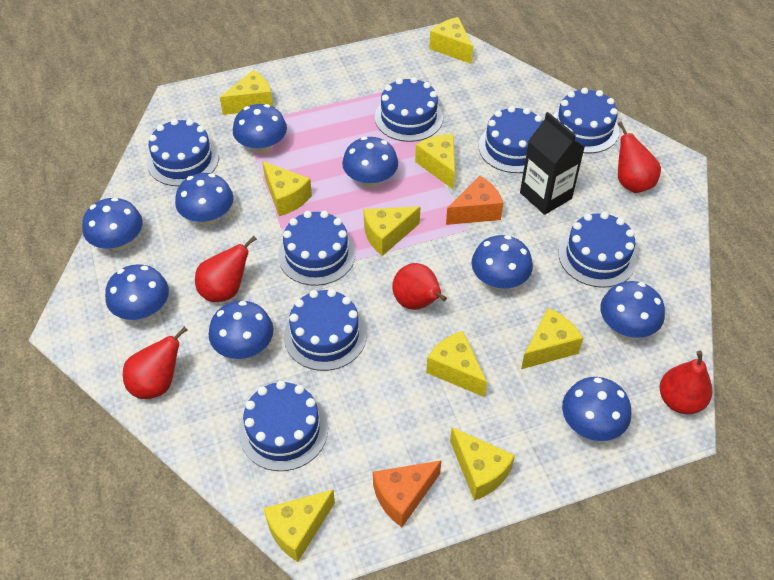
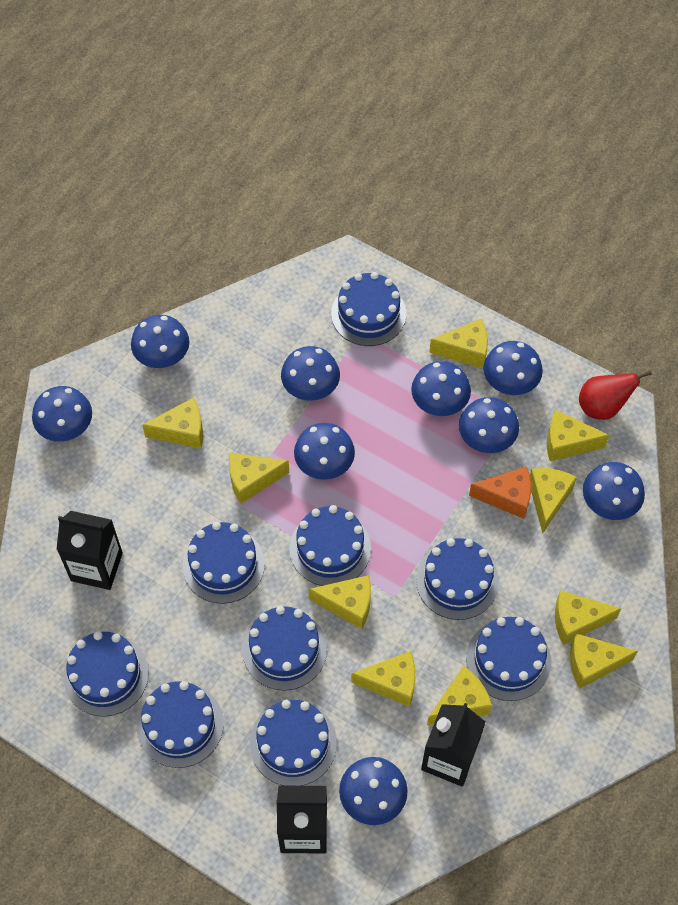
black carton: [520,112,585,215] = 1 -> [56,511,123,590] [276,785,327,854] [421,703,485,787] = 3
blue cake: [147,119,219,186] [239,381,328,471] [278,211,356,286] [284,289,367,371] [375,77,443,142] [479,106,543,173] [553,88,619,153] [558,212,637,288] = 8 -> [63,631,149,717] [137,681,224,768] [182,522,265,604] [242,606,327,691] [250,700,337,786] [289,505,371,586] [331,272,406,346] [416,538,499,620] [466,617,551,701] = 9
orange cheese: [373,460,442,527] [446,176,503,225] = 2 -> [469,466,531,519] = 1
red pear: [123,326,187,399] [195,236,257,302] [392,263,447,310] [618,122,661,193] [660,351,712,414] = 5 -> [579,370,652,420] = 1
yellow cheese: [220,70,273,115] [262,161,312,216] [263,490,335,562] [364,207,420,256] [415,134,455,190] [426,331,487,397] [429,17,473,64] [450,427,515,501] [521,308,583,369] = 9 -> [142,398,203,449] [229,453,289,504] [309,575,371,629] [351,651,416,707] [427,666,492,725] [429,319,488,369] [530,468,577,533] [547,410,609,461] [555,590,621,645] [570,634,638,689] = 10

